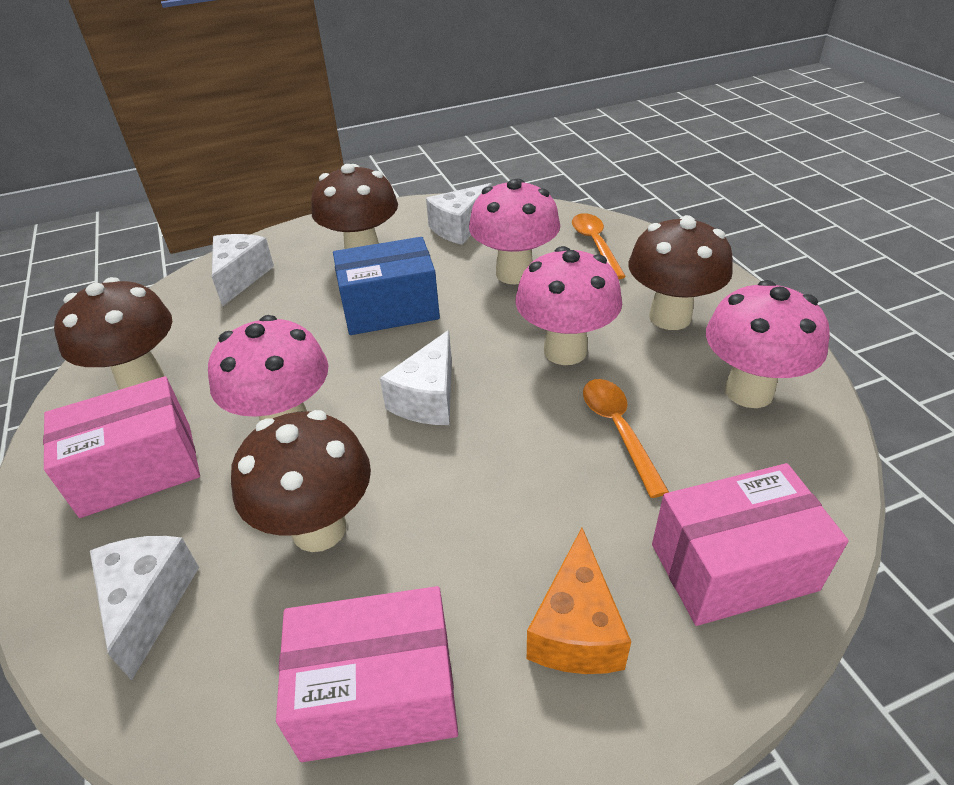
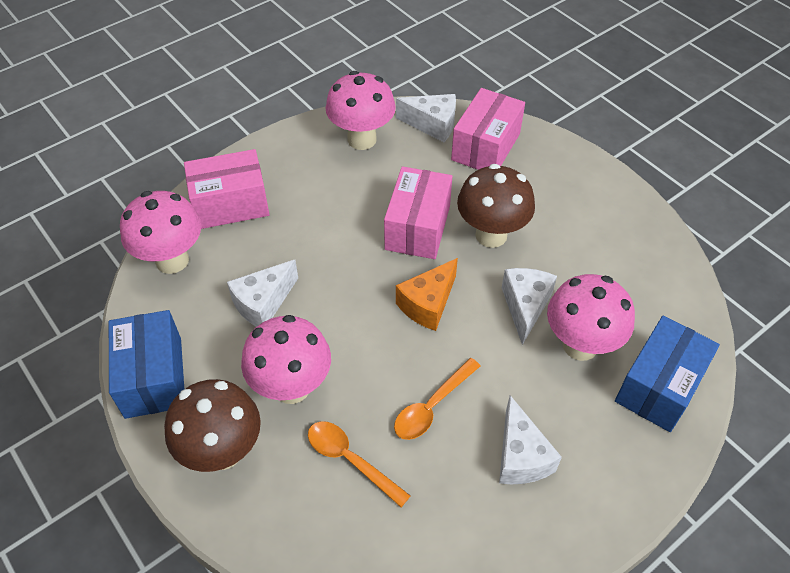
blue box: [333,237,440,335] = 1 -> [109,310,184,419] [615,316,720,432] = 2
brown mushroom: [54,277,172,390] [231,410,371,552] [311,164,398,249] [629,215,733,330] = 4 -> [164,379,261,472] [457,164,535,248] = 2

